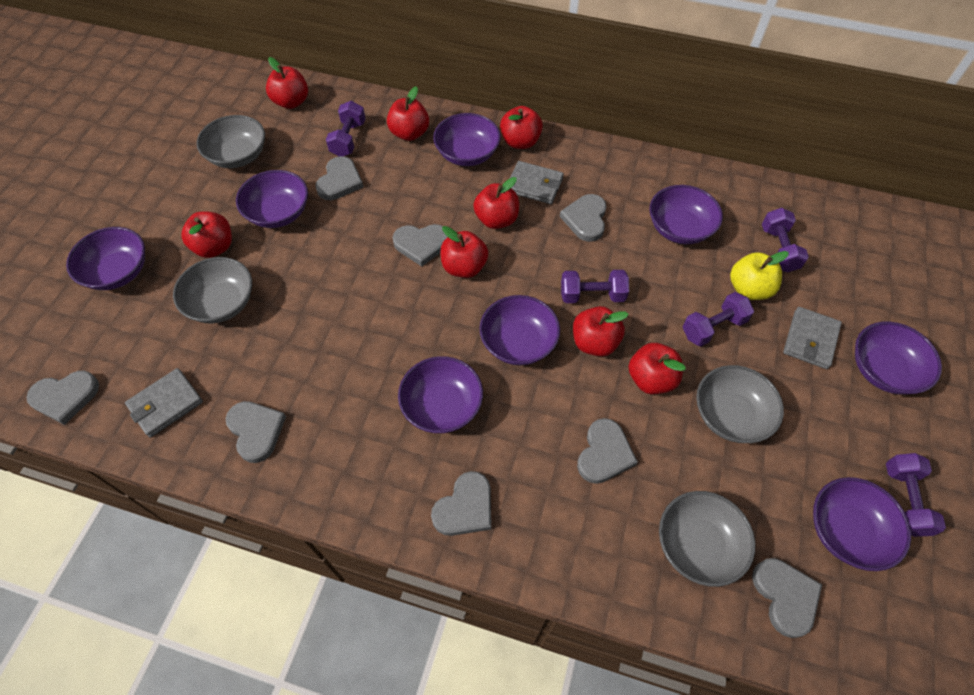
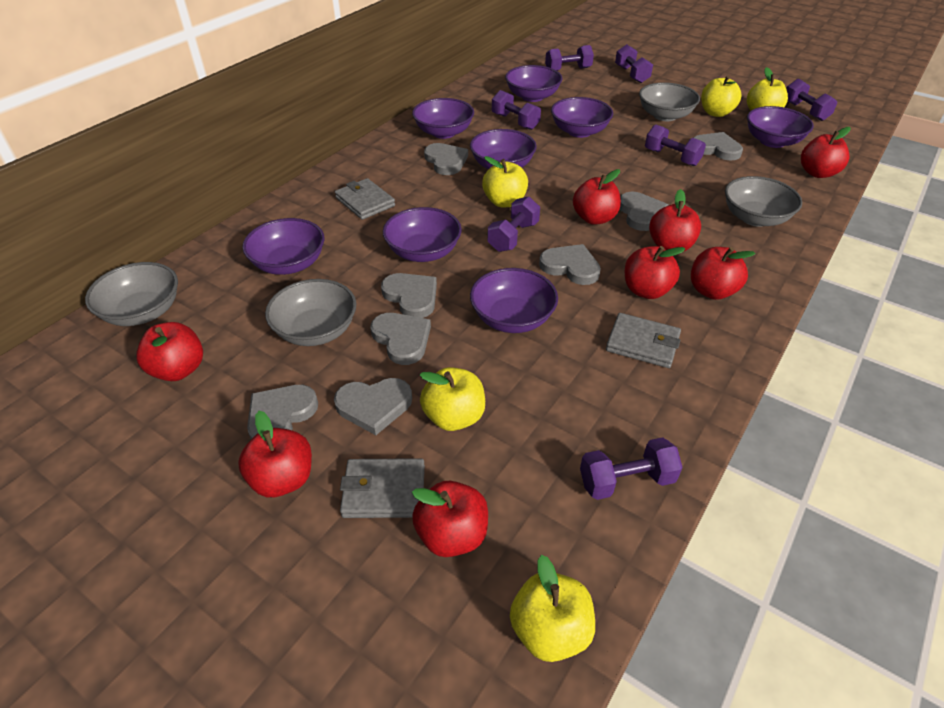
purple dumbbell: [326,101,366,156] [561,270,629,303] [683,292,754,347] [762,208,809,273] [886,453,946,537] = 5 -> [487,196,540,252] [492,90,541,130] [545,45,594,71] [580,437,683,500] [615,44,653,83] [645,125,706,166] [786,79,837,121] = 7
yellow apple: [730,251,789,300] = 1 -> [420,367,485,431] [482,156,528,207] [510,555,595,662] [701,75,741,117] [747,67,788,111] = 5

